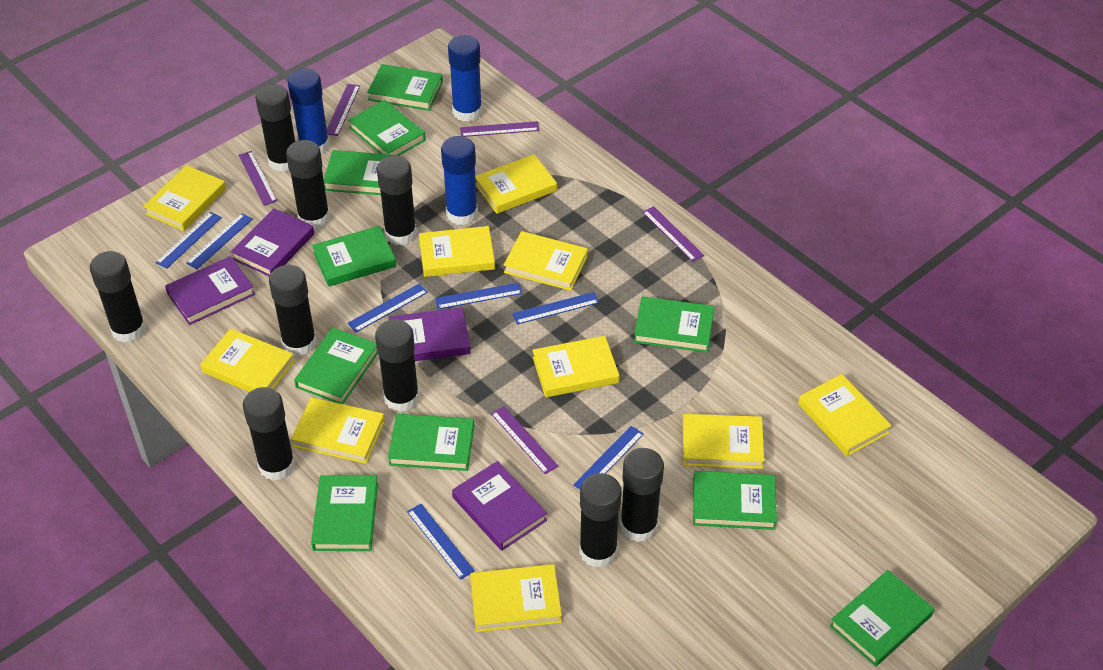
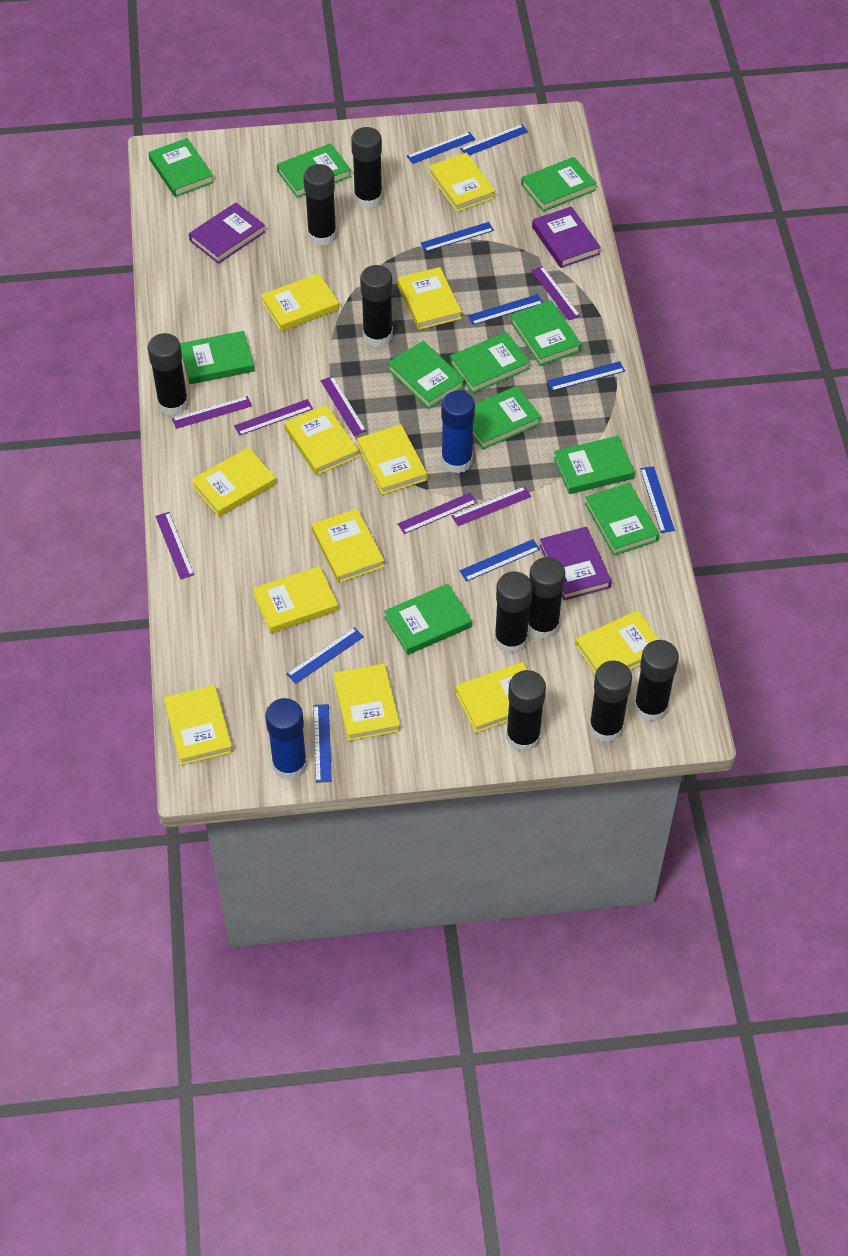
blue glue stick: [288,69,329,154] [441,136,478,225] [448,35,482,122] = 3 -> [265,698,307,780] [441,391,475,473] = 2
blue ruler: [156,212,222,269] [186,213,253,269] [348,283,428,332] [407,504,475,580] [435,283,523,309] [512,292,599,324] [573,426,644,489] = 7 -> [287,627,364,684] [313,704,332,783] [407,132,476,164] [421,222,494,252] [460,124,528,155] [460,539,540,582] [468,294,543,325] [547,361,625,391] [640,466,675,533] = 9
green book: [294,327,378,404] [311,475,378,551] [312,226,396,287] [324,150,399,195] [348,100,426,156] [367,64,443,111] [388,414,474,471] [634,296,714,353] [693,471,777,530] [830,570,934,667] = 10 -> [148,138,214,197] [180,331,255,384] [277,143,351,198] [384,584,472,655] [387,341,465,409] [450,332,530,393] [473,386,541,449] [510,300,581,366] [521,157,597,212] [554,436,635,494] [585,483,659,556] = 11
purple book: [165,256,255,325] [231,208,315,277] [389,307,470,361] [452,461,547,551] = 4 -> [189,203,266,264] [532,206,601,268] [539,527,612,600] = 3
purple ruler: [239,151,277,206] [327,84,360,136] [460,121,539,137] [491,406,558,474] [642,206,704,262] = 5 -> [155,512,194,579] [172,396,252,429] [234,399,313,436] [321,376,366,436] [398,493,477,534] [452,486,531,526] [531,266,580,320] = 7
yellow book: [143,165,226,231] [200,328,295,392] [291,397,385,464] [419,226,495,277] [470,564,562,632] [475,154,557,214] [504,231,588,291] [532,336,619,397] [683,414,764,469] [798,374,892,456] = 10 -> [164,685,233,765] [191,447,276,517] [253,566,338,633] [261,273,339,332] [284,405,359,475] [312,509,384,583] [334,664,400,741] [357,424,427,495] [398,267,462,330] [428,153,495,212] [455,662,544,733] [575,610,659,674] = 12

